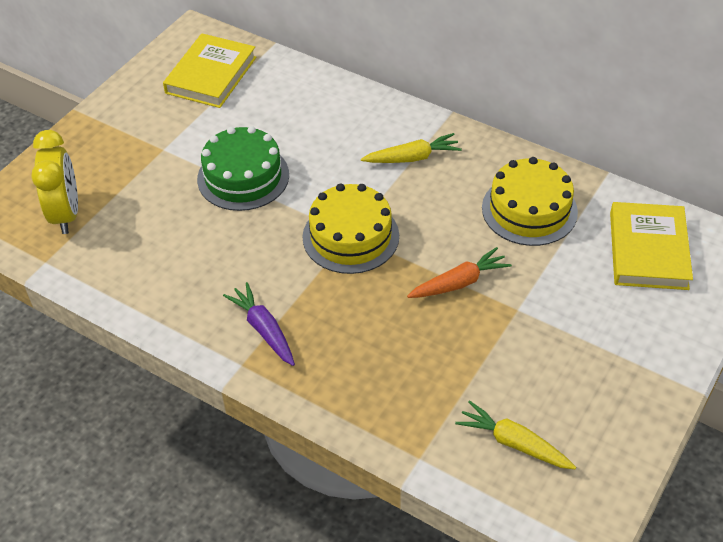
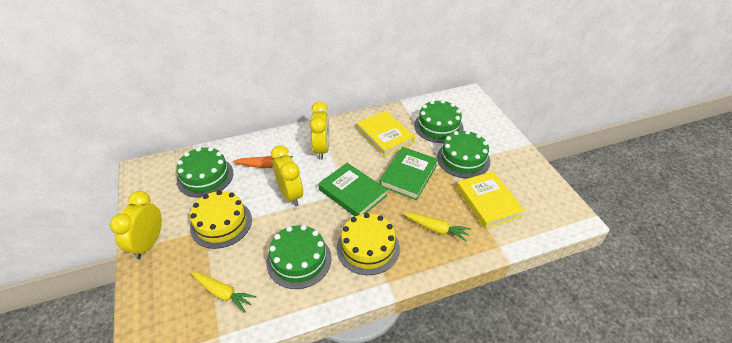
green book: none = 0 -> [318,163,387,216] [379,147,438,200] = 2
green cake: [197,126,289,211] = 1 -> [176,147,233,198] [267,225,332,289] [414,100,464,143] [437,130,490,178] = 4
purple carrot: [223,282,295,366] = 1 -> none = 0
yellow clock: [31,130,78,234] = 1 -> [110,191,162,259] [271,145,303,207] [310,101,329,160] = 3

